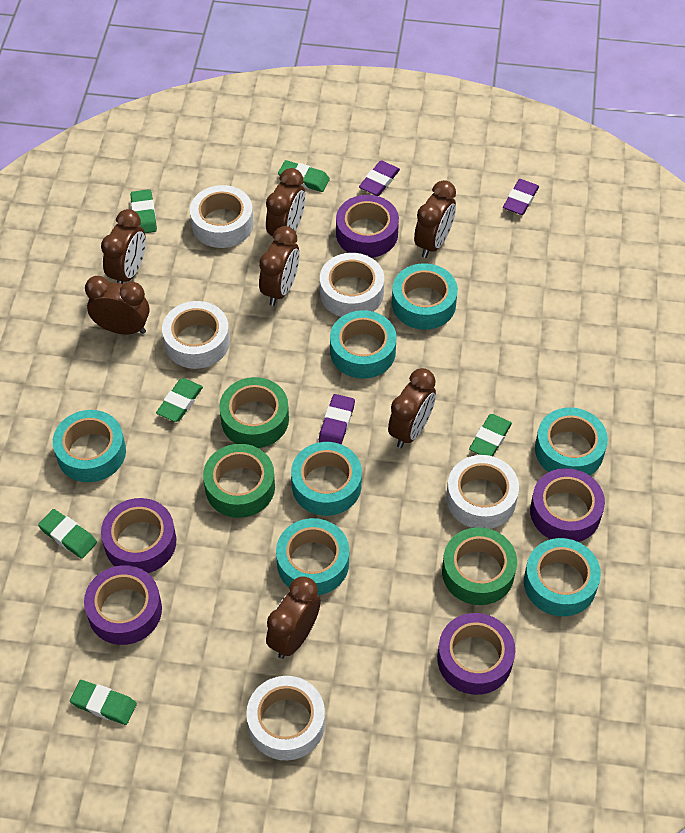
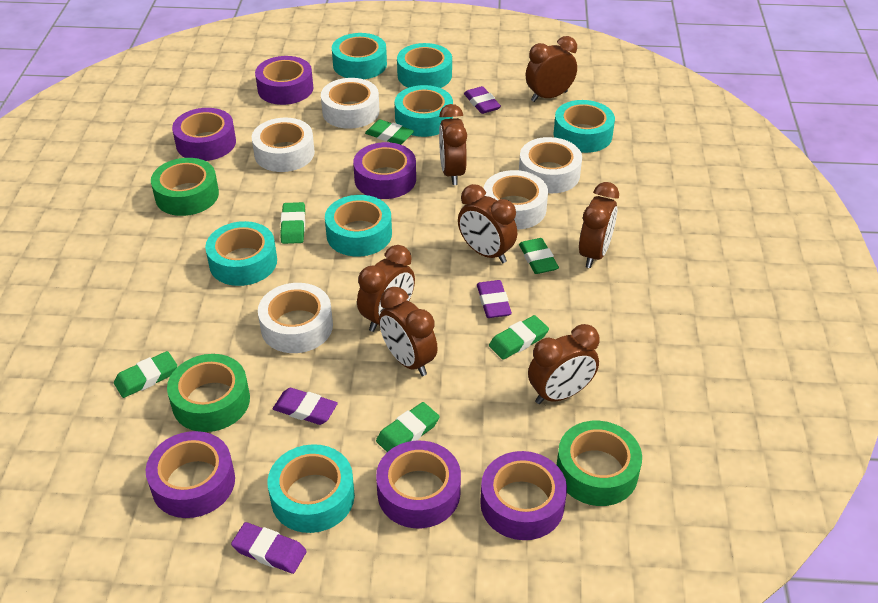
purple eraser: [319,394,355,445] [359,160,400,196] [503,179,539,215] = 3 -> [231,522,307,574] [273,388,338,425] [464,86,501,114] [477,280,512,318] = 4
purple tape: [84,565,162,645] [101,498,176,573] [336,195,399,258] [437,613,515,695] [530,468,605,542] = 5 -> [146,431,235,518] [172,108,236,161] [255,56,313,105] [353,142,416,199] [376,441,461,528] [480,451,567,540] = 6

